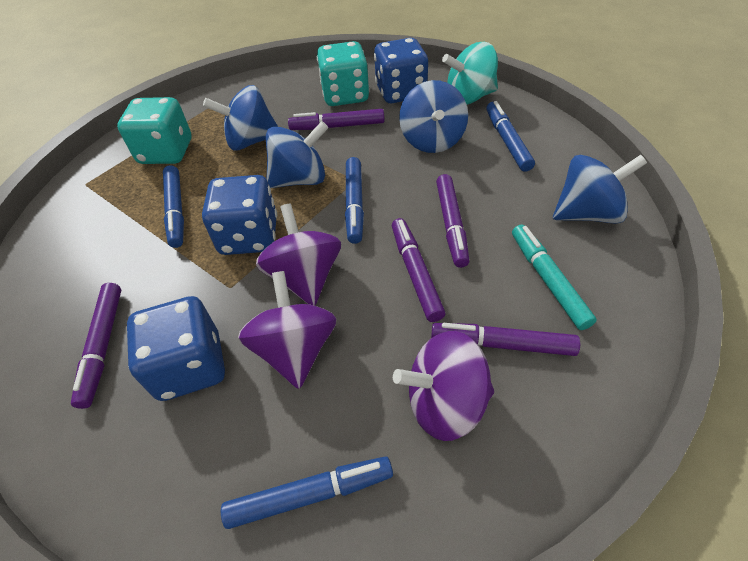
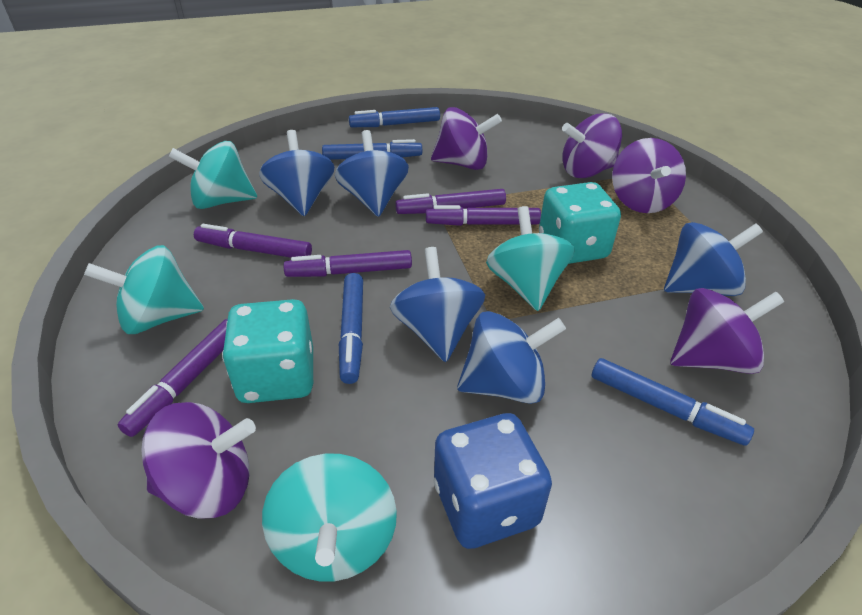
blue dice: [127,296,225,401] [202,175,277,255] [374,38,428,103] = 3 -> [434,413,552,549] = 1
blue spinning top: [203,85,278,151] [266,121,328,188] [399,80,468,153] [553,155,647,224] = 4 -> [259,130,335,216] [335,130,409,217] [390,247,485,362] [457,311,566,404] [664,222,763,296] = 5
purple spinning top: [238,271,337,389] [256,204,341,306] [393,331,494,441] = 3 -> [141,402,256,518] [431,107,502,170] [562,113,622,178] [612,138,686,213] [670,288,784,374] = 5
turquoise marker: [512,224,597,330] = 1 -> none = 0
turquoise spinning top: [442,42,498,105] = 1 -> [84,245,204,334] [168,141,257,209] [262,454,397,582] [486,206,575,311] = 4

